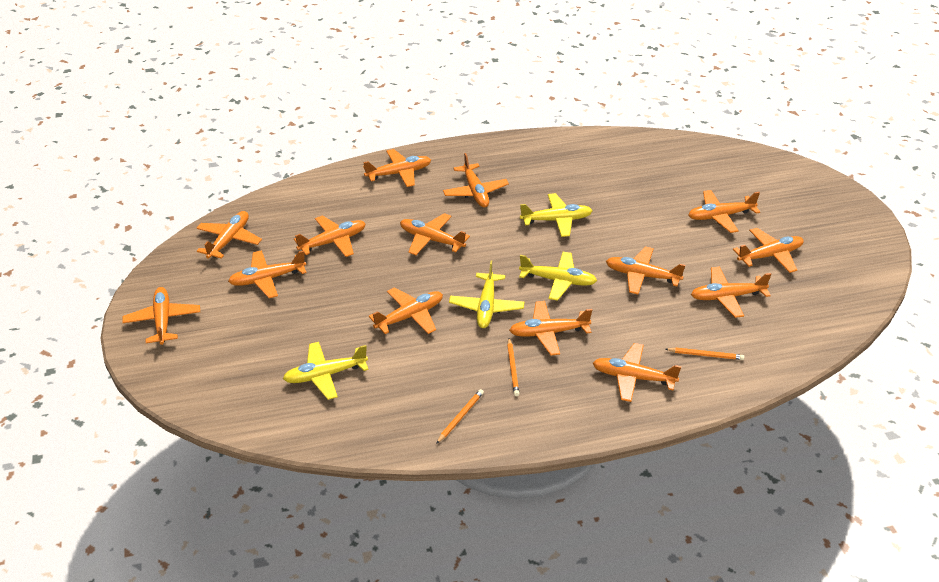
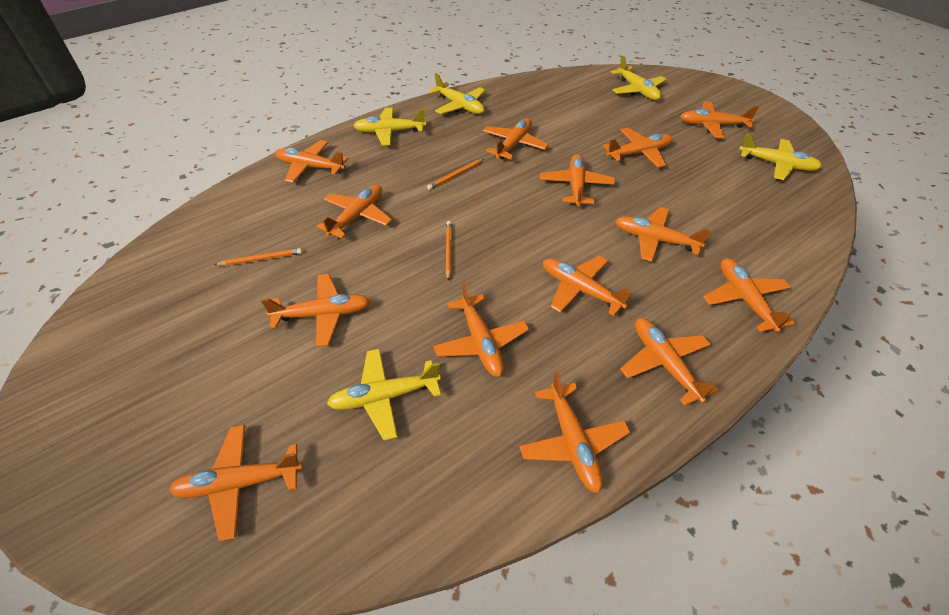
yellow plane: [283,342,369,400] [449,261,524,328] [519,252,597,301] [520,193,593,237] = 4 -> [327,348,441,441] [354,108,426,146] [429,73,485,114] [611,55,667,100] [739,133,822,180] = 5

